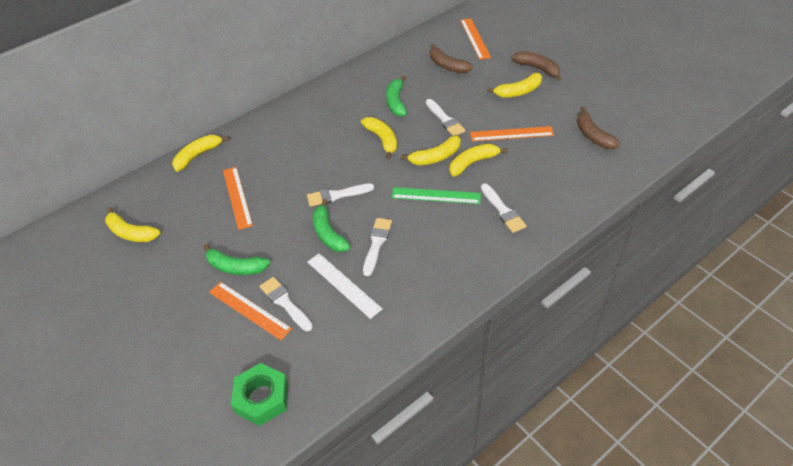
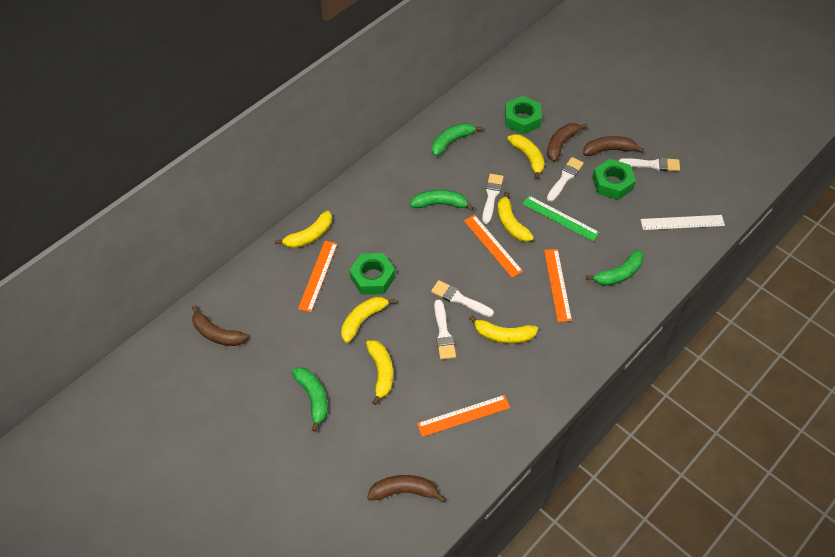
brown banana: [430,44,473,73] [512,51,561,81] [577,106,621,149] = 3 -> [192,305,248,346] [367,475,446,503] [547,123,587,162] [583,136,644,156] = 4
green banana: [203,244,270,275] [313,199,351,252] [386,76,407,117] = 3 -> [292,367,328,432] [410,190,474,210] [432,123,482,156] [586,249,643,286] = 4
green nut: [231,363,288,426] = 1 -> [349,253,395,295] [505,96,542,134] [592,159,636,200] = 3

